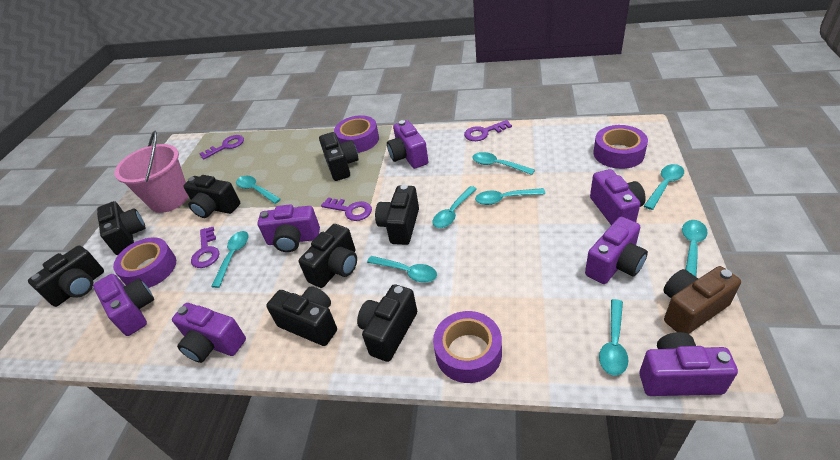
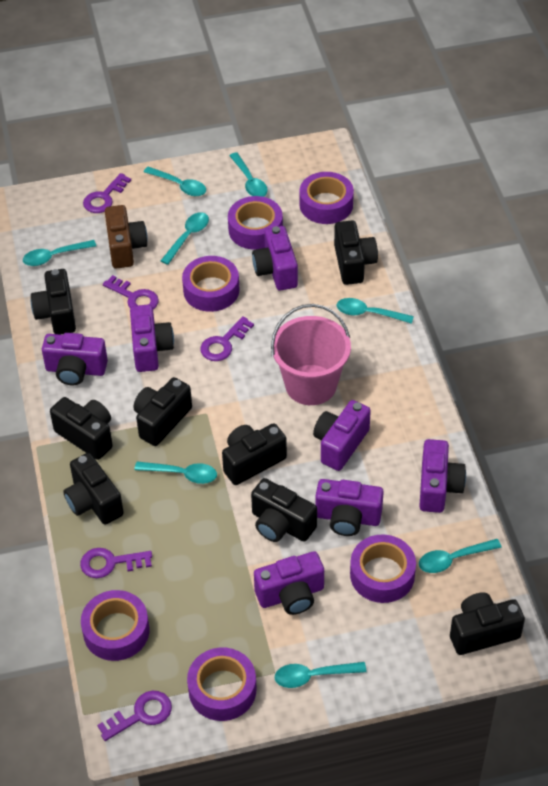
purple key: [191,227,219,268] [199,135,244,159] [321,197,372,221] [464,120,512,141] = 4 -> [80,548,152,578] [83,173,131,213] [97,691,172,741] [103,275,159,310] [200,316,254,361] = 5
purple tape: [113,237,176,288] [334,115,379,153] [433,311,502,383] [593,125,648,169] = 4 -> [81,590,150,661] [182,256,239,312] [187,647,257,721] [228,196,283,250] [299,172,354,224] [350,534,416,603] = 6
turquoise spoon: [211,231,249,288] [236,176,281,204] [367,256,437,283] [432,186,477,228] [472,152,535,175] [475,188,545,205] [599,299,628,375] [644,164,684,210] [682,220,708,277] = 9 -> [23,240,96,266] [134,462,217,484] [144,166,206,196] [161,212,209,265] [229,152,268,197] [275,662,367,688] [337,298,414,324] [419,539,502,573] = 8

